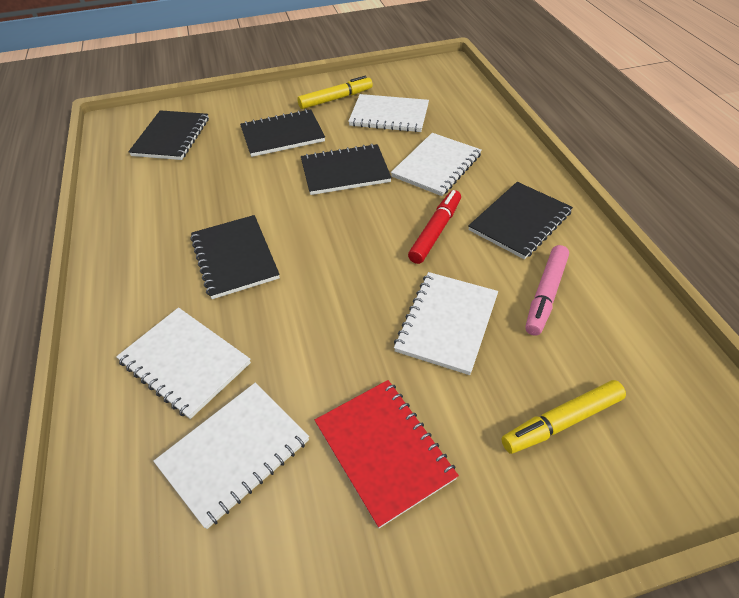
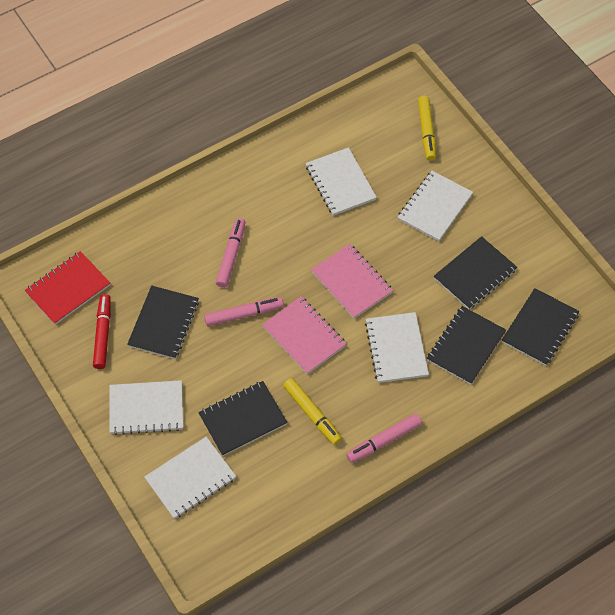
pink marker: [525,245,569,336] = 1 -> [204,297,284,326] [216,218,246,288] [346,413,422,463] = 3
pink notebook: none = 0 -> [262,296,347,374] [311,244,393,319] = 2

